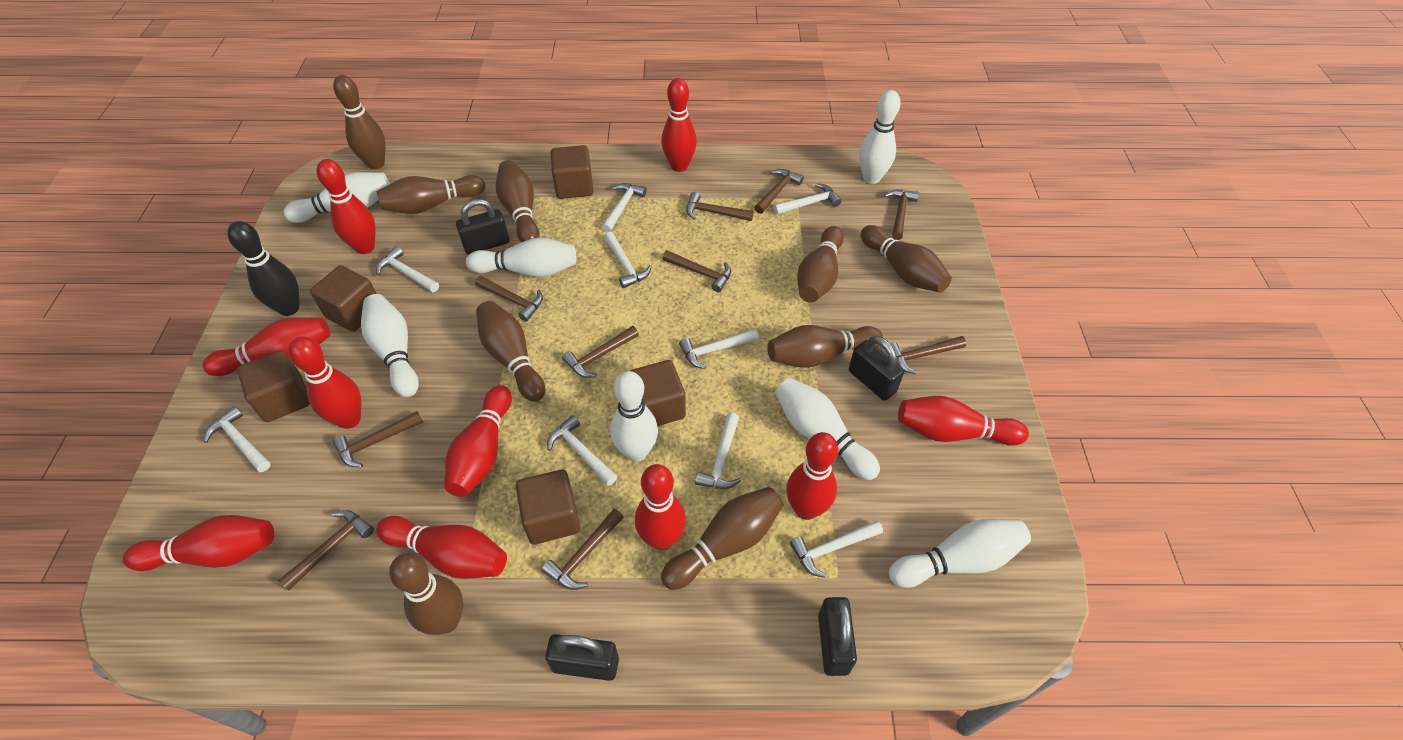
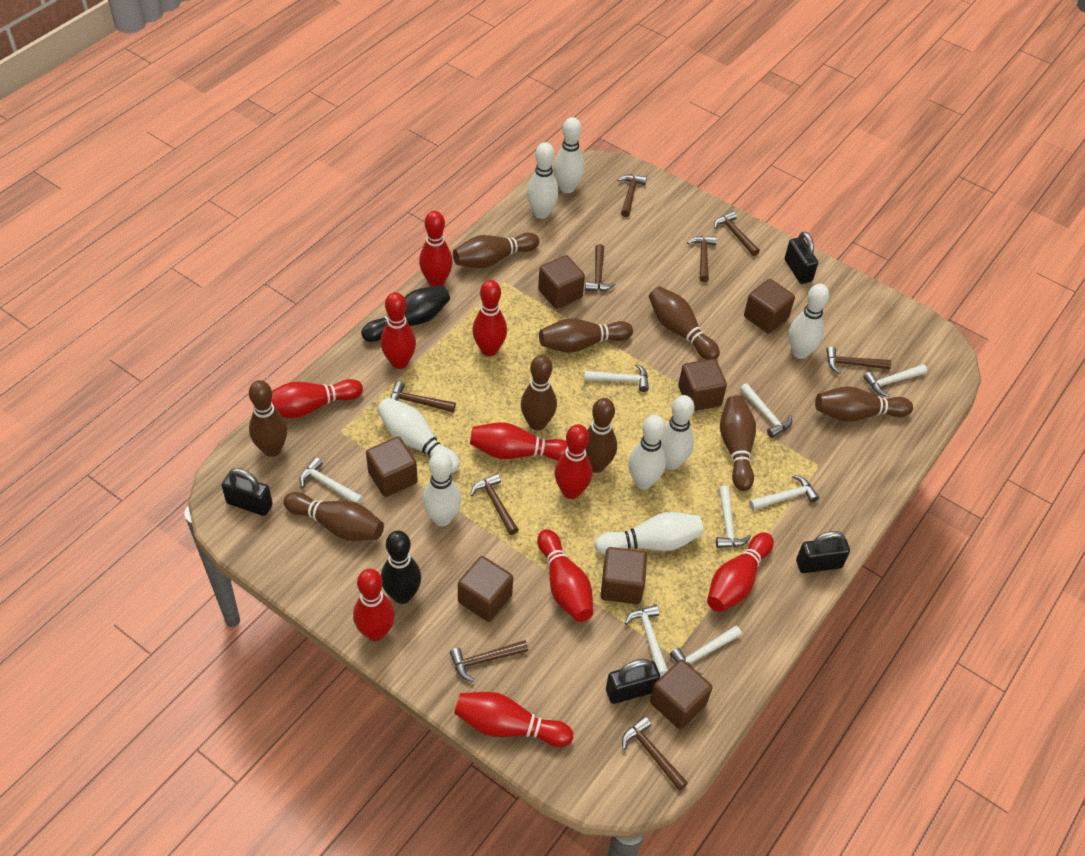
black bowling pin: [227,221,300,316] = 1 -> [361,285,450,342] [381,530,421,604] = 2
brown cube: [237,350,310,422] [310,265,376,332] [516,469,580,545] [550,145,594,199] [630,360,686,426] = 5 -> [366,437,418,497] [458,556,513,622] [538,255,585,309] [601,547,647,604] [650,659,713,729] [678,359,727,411] [744,279,795,334] = 7
brown hammer: [278,510,374,591] [332,411,423,467] [475,276,543,322] [542,509,624,590] [562,326,639,378] [662,250,731,292] [686,192,754,221] [755,169,804,214] [884,189,919,240] [890,336,966,374] = 10 -> [390,381,456,412] [450,640,528,682] [470,473,519,535] [585,244,616,291] [617,175,647,217] [622,716,688,791] [687,236,717,282] [714,211,760,256] [826,346,891,374] = 9
white bowling pin: [283,172,390,223] [361,294,419,397] [466,238,576,277] [610,371,658,461] [775,378,880,480] [859,90,901,184] [889,519,1031,588] = 7 -> [377,398,460,473] [422,452,461,526] [527,142,558,219] [553,117,584,193] [594,512,704,555] [628,415,666,489] [661,395,694,470] [789,284,829,359] = 8
white hammer: [204,406,271,472] [376,246,439,292] [547,415,617,486] [602,183,646,232] [604,232,651,288] [679,329,759,369] [695,413,741,489] [773,183,841,215] [790,520,883,578] = 9 -> [300,457,363,504] [584,364,649,392] [625,605,668,677] [670,626,742,676] [716,486,751,548] [740,383,792,438] [749,475,819,510] [864,364,927,397] = 8

